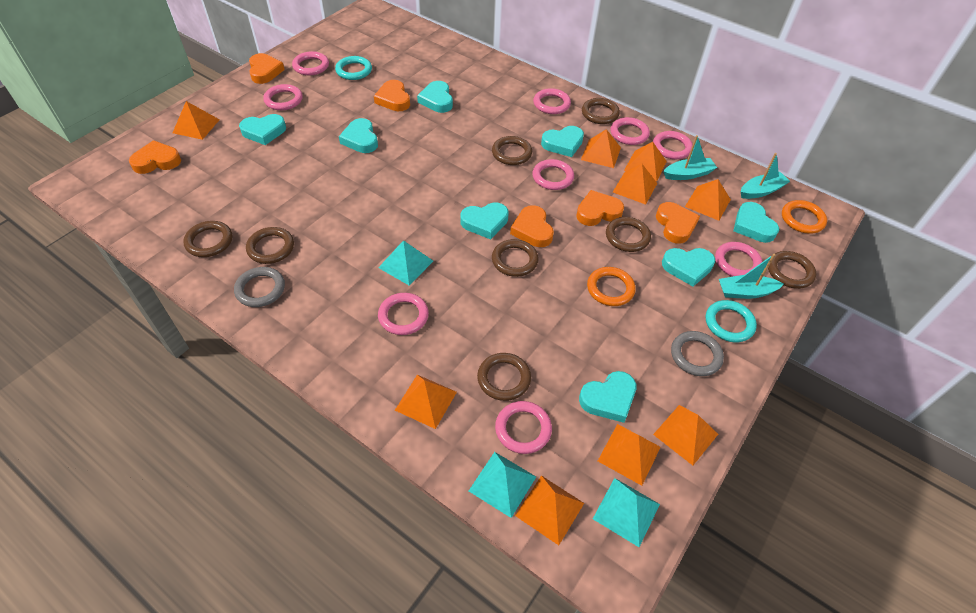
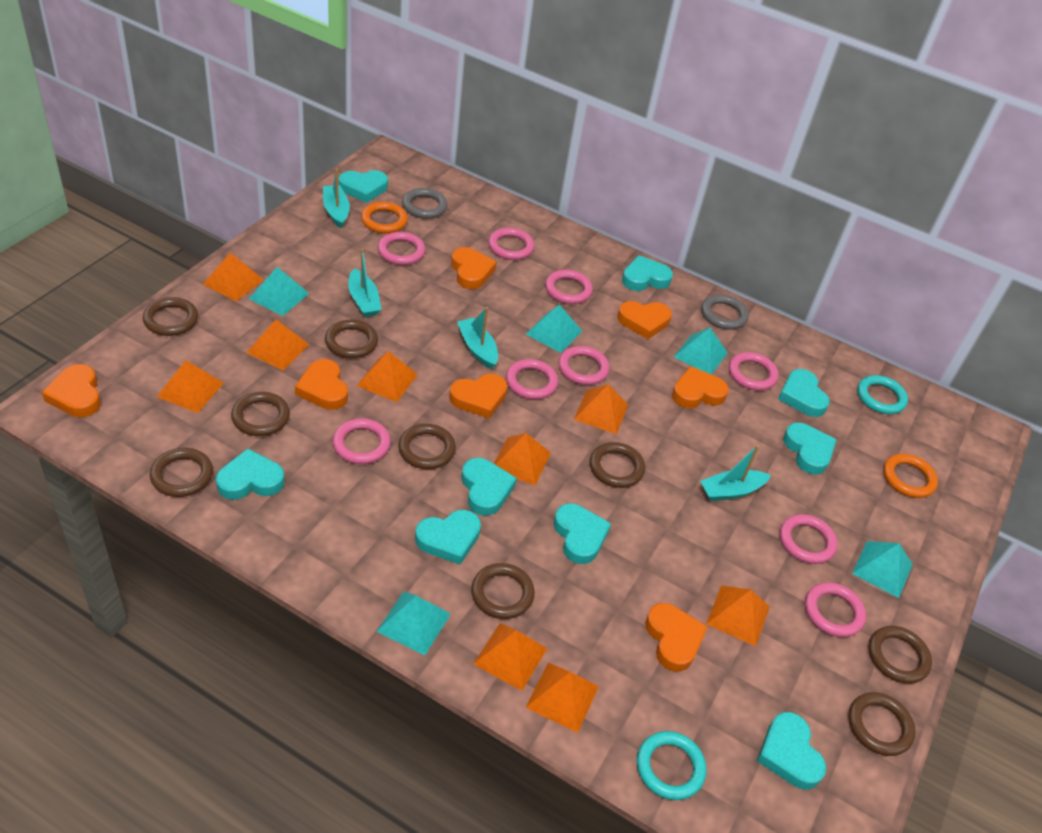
brown ring: [183,221,232,257] [246,227,294,264] [477,353,531,401] [492,136,532,165] [492,239,539,277] [582,98,620,124] [606,217,651,252] [768,251,816,289] = 8 -> [143,297,198,336] [150,448,213,497] [231,392,290,436] [325,319,378,359] [398,424,456,469] [471,563,535,619] [589,442,645,488] [848,692,916,756] [868,626,932,684] = 9
orange heart: [129,140,181,174] [249,53,285,84] [374,80,410,111] [510,205,554,247] [576,190,624,226] [656,202,700,244] = 6 -> [42,364,101,417] [295,359,348,410] [449,374,508,419] [451,247,497,289] [617,301,672,339] [645,603,708,672] [672,366,729,408] = 7
turquoise boat: [663,135,717,180] [719,254,784,299] [741,153,790,199] = 3 -> [323,169,350,228] [348,249,381,317] [457,307,498,369] [700,445,771,501] = 4
turquoise heart: [239,114,286,145] [339,118,378,153] [417,81,453,113] [460,203,509,239] [541,126,584,157] [579,371,636,423] [662,248,715,286] [733,202,779,243] = 8 -> [216,449,285,500] [339,170,388,203] [415,510,481,564] [462,458,517,516] [554,504,611,564] [622,255,673,291] [757,712,826,789] [778,369,830,417] [783,423,837,474] = 9
turquoise pyramid: [378,240,433,286] [469,452,536,518] [593,478,660,547] = 3 -> [249,267,309,316] [376,591,451,656] [526,304,582,353] [674,328,728,375] [852,541,913,598] = 5

